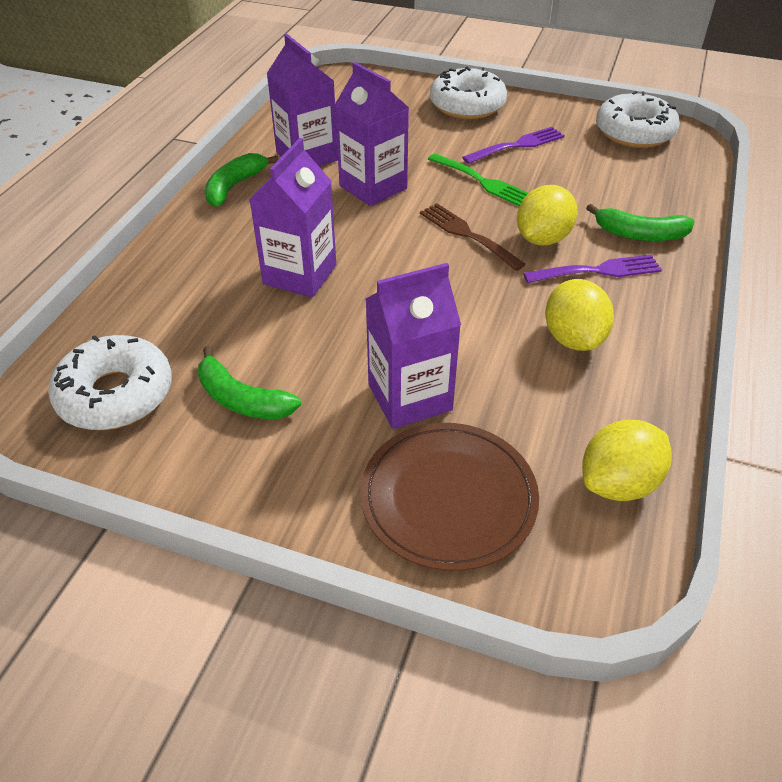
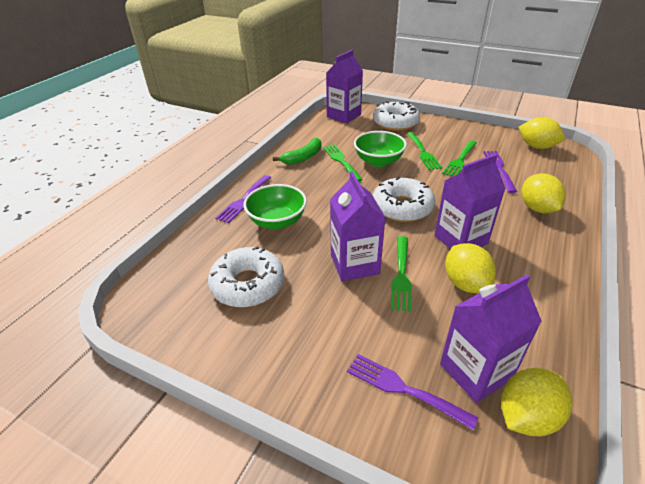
brown fork: [420,203,526,271] = 1 -> none = 0
brown plate: [360,423,539,571] = 1 -> none = 0
green banana: [198,346,301,419] [205,153,278,207] [586,204,695,241] = 3 -> [273,138,321,165] = 1
green bowl: none = 0 -> [243,184,307,229] [354,131,407,167] = 2
green fork: [428,153,529,206] = 1 -> [323,144,363,182] [391,236,412,311] [407,132,442,170] [442,140,477,176] = 4
purple fork: [462,127,565,164] [523,254,662,283] = 2 -> [215,175,271,223] [347,354,478,431] [483,151,517,193] = 3
yellow lemon: [517,185,578,246] [545,279,614,351] [582,420,672,501] = 3 -> [445,243,496,293] [501,368,572,437] [519,117,565,149] [522,173,566,213] = 4

